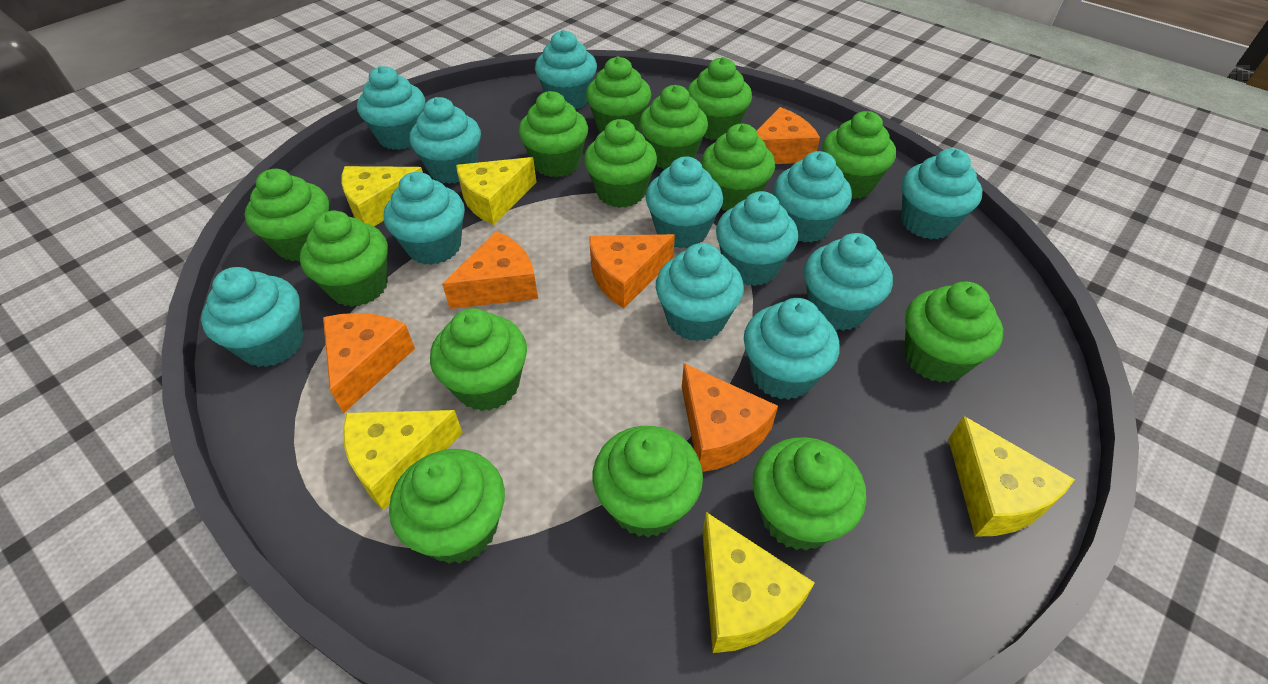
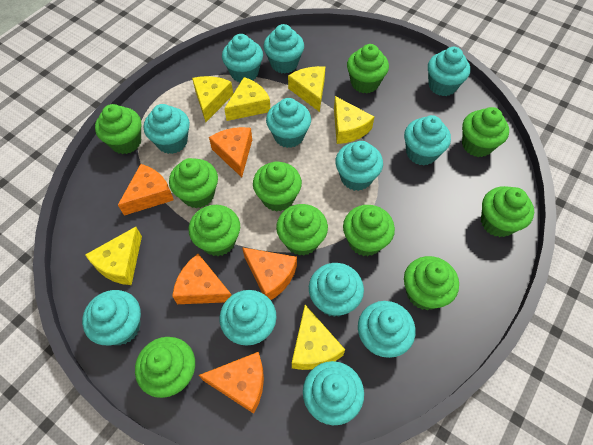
green cupcake: [245,169,329,262] [300,211,388,307] [389,449,505,564] [430,308,527,411] [518,91,588,177] [584,119,657,208] [586,56,651,133] [592,426,703,537] [639,85,708,169] [688,57,752,140] [701,124,775,211] [753,437,866,550] [822,111,896,199] [904,282,1003,382] = 14 -> [95,104,141,154] [135,337,195,398] [169,158,218,208] [189,205,240,256] [253,161,302,212] [276,204,328,256] [343,205,395,256] [347,44,389,94] [404,256,459,310] [462,107,509,157] [481,186,534,237] = 11
yellow cheese: [341,166,423,226] [343,410,463,510] [456,157,537,225] [702,512,815,653] [948,416,1075,537] = 5 -> [85,227,142,285] [192,76,233,122] [224,77,270,121] [288,66,325,112] [292,305,345,370] [334,96,374,144] = 6

